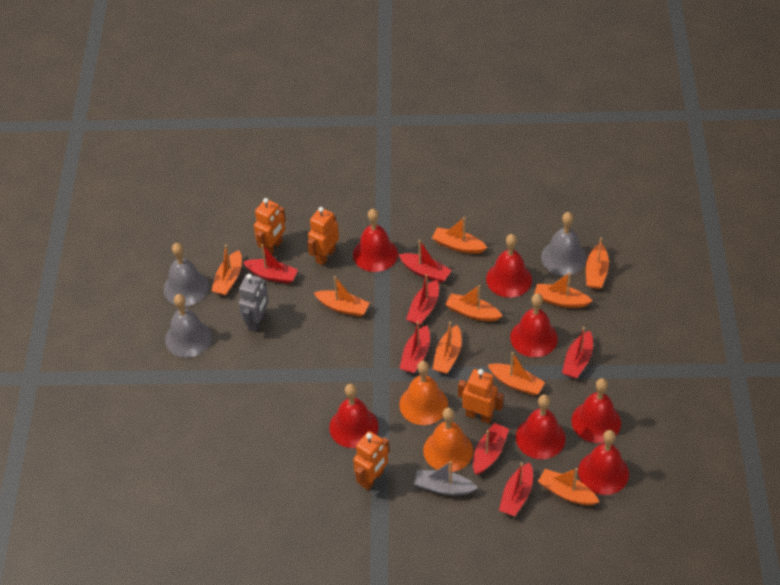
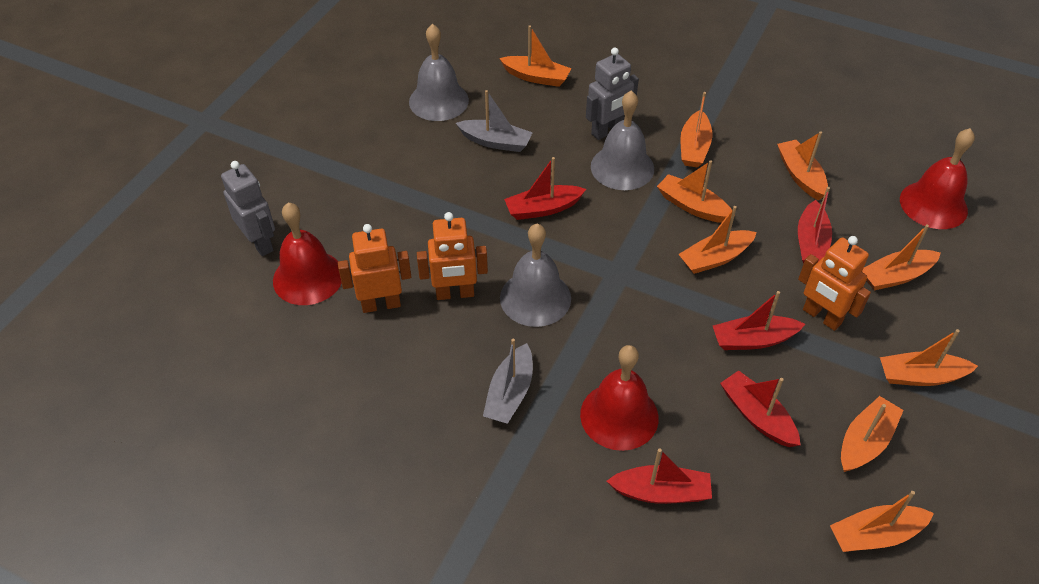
grey boat: [414,461,478,495] = 1 -> [456,90,533,152] [483,339,533,424] = 2
grey robot: [238,274,269,332] = 1 -> [221,161,275,256] [586,48,639,140] = 2
orange bell: [399,361,448,425] [423,408,473,472] = 2 -> none = 0
orange robot: [254,198,286,254] [307,207,339,265] [353,431,389,490] [458,369,504,424] = 4 -> [338,224,411,313] [417,212,488,300] [798,236,871,331] = 3
red bell: [329,384,379,448] [353,209,398,272] [486,234,532,298] [510,293,558,357] [516,395,565,459] [571,378,621,443] [578,430,629,495] = 7 -> [273,202,342,305] [580,345,659,451] [900,128,975,229] = 3
red boat: [243,244,298,284] [398,240,452,283] [399,321,430,373] [406,274,439,325] [473,423,509,475] [499,462,533,516] [562,327,593,379] = 7 -> [504,157,586,220] [607,448,712,504] [713,291,805,350] [720,371,800,447] [798,187,832,264] = 5

